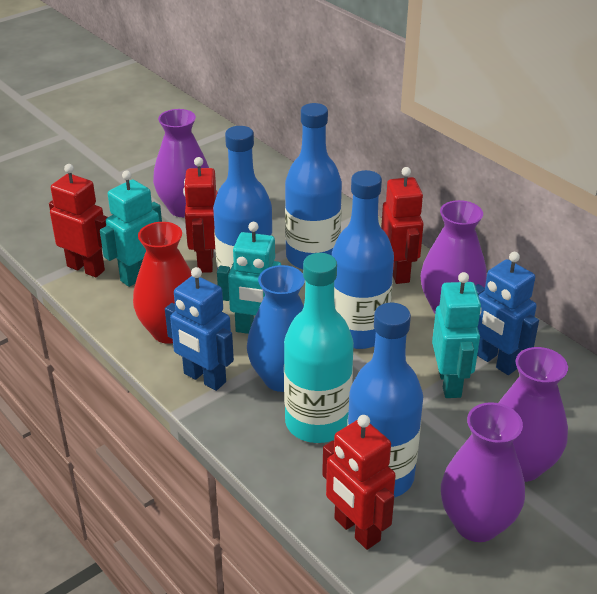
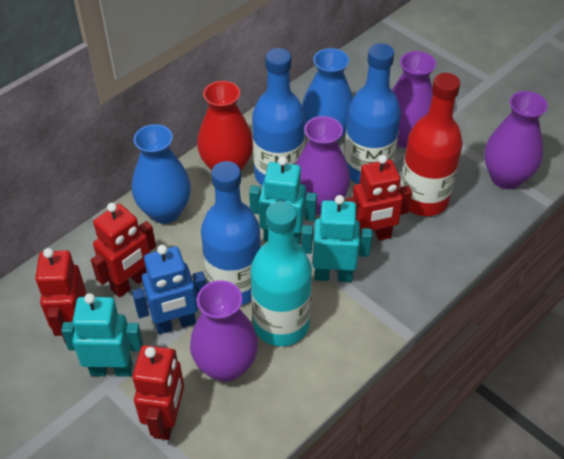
blue bottle: [213,126,273,270] [285,103,342,270] [332,170,394,349] [347,303,423,498] = 4 -> [201,161,261,305] [252,48,305,186] [344,43,401,184] = 3
blue robot: [165,267,234,391] [475,252,539,375] = 2 -> [132,245,206,334] = 1
blue vase: [247,265,305,392] = 1 -> [132,124,191,224] [302,48,353,142] = 2
red bottle: none = 0 -> [400,73,462,216] = 1

